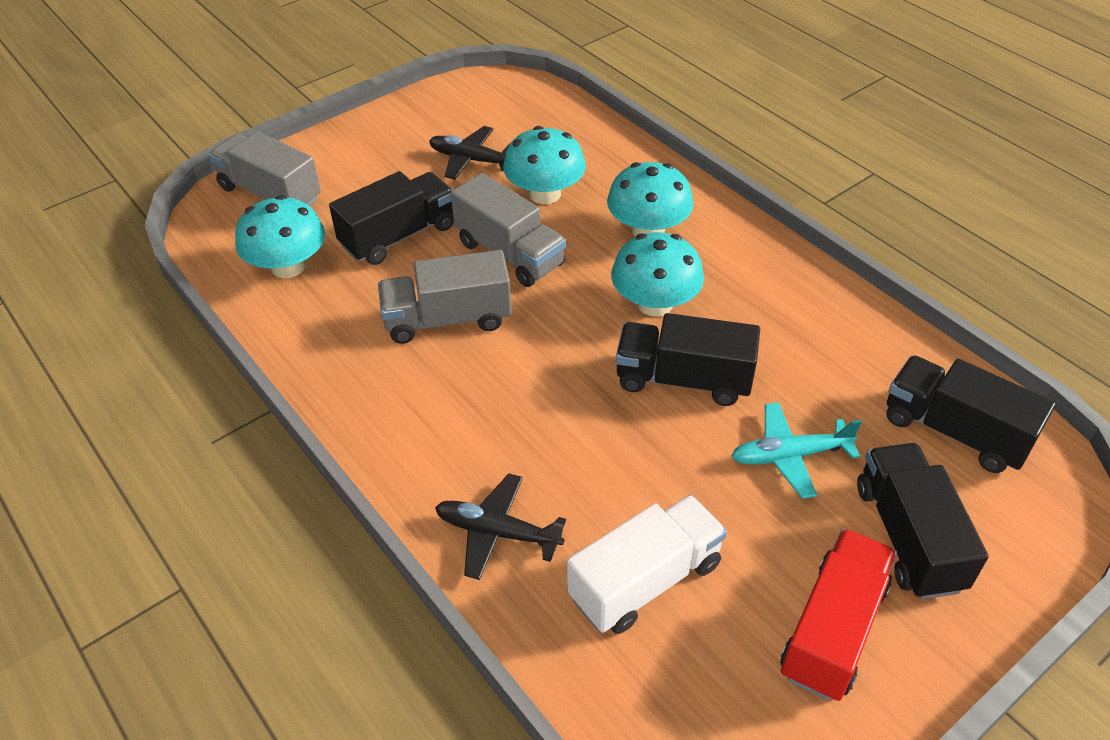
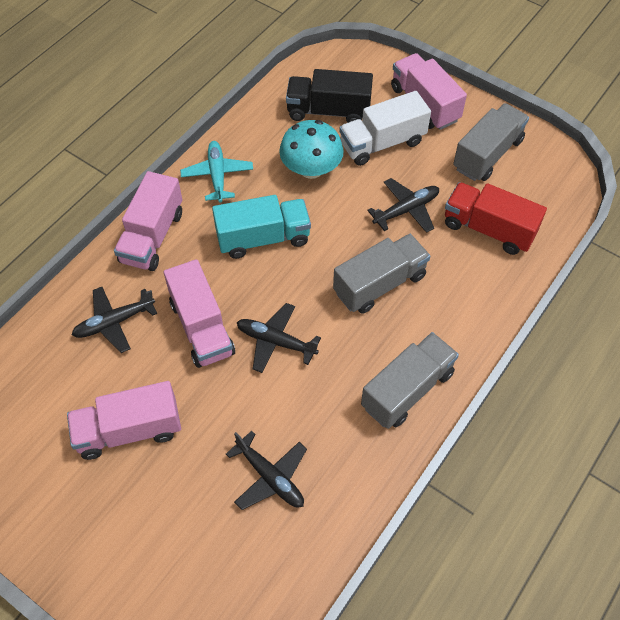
black plane: [429,126,510,180] [435,473,566,580] = 2 -> [72,287,157,353] [226,431,307,510] [237,303,321,373] [367,178,439,233] = 4
black truck: [329,171,454,265] [616,313,760,406] [857,443,989,599] [886,355,1056,473] = 4 -> [286,69,373,123] = 1
pink truck: none = 0 -> [67,381,181,460] [114,171,182,271] [164,259,235,368] [391,53,467,130] = 4
turquoise mushroom: [235,195,325,278] [503,126,586,204] [607,162,693,237] [611,232,704,317] = 4 -> [279,120,344,179] = 1
turquoise truck: none = 0 -> [212,195,311,259] = 1

